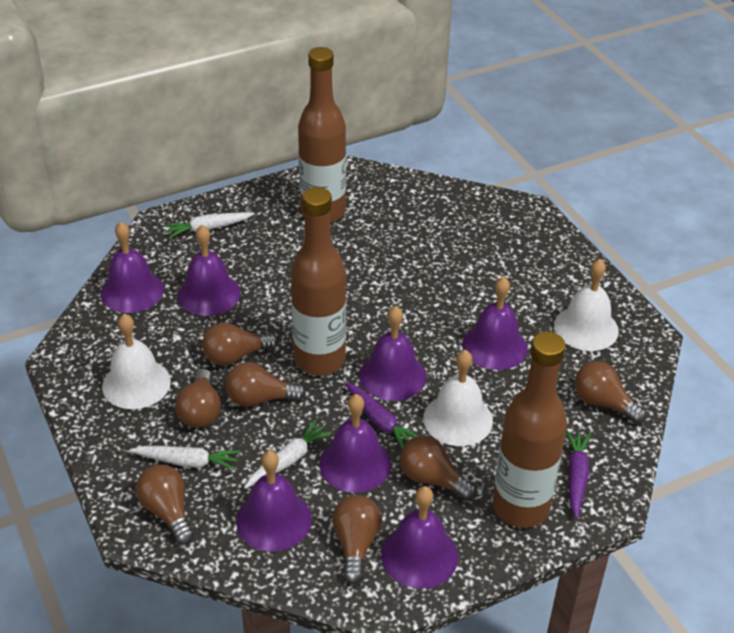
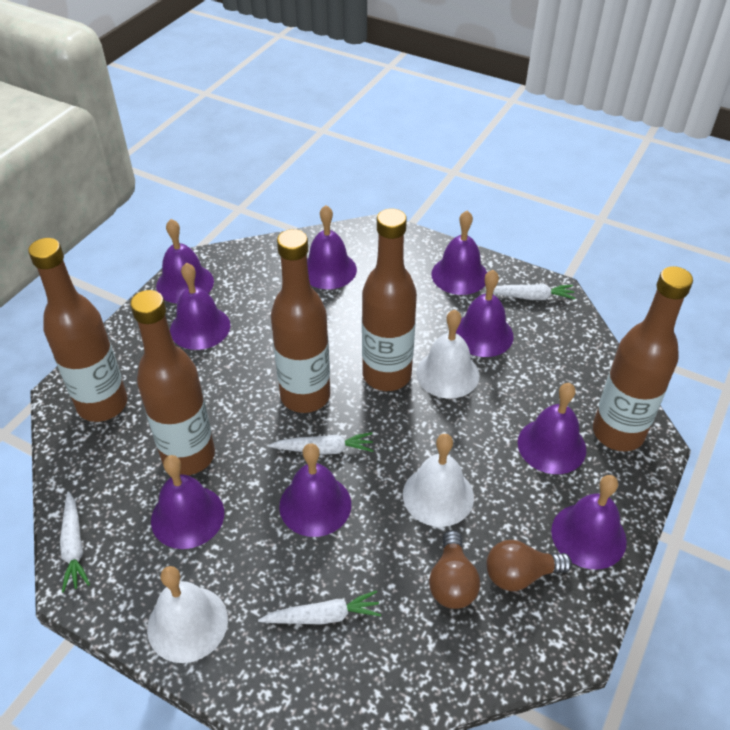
brown bottle: [291,187,346,376] [298,47,346,223] [493,332,567,528] = 3 -> [28,238,128,422] [130,290,215,475] [271,229,330,413] [362,209,417,391] [593,266,693,451] = 5
brown light bulb: [136,464,194,545] [175,369,221,428] [202,323,278,366] [225,362,306,407] [332,495,381,584] [400,436,476,501] [575,361,646,424] = 7 -> [429,530,480,609] [486,540,572,591] = 2
purple bell: [101,222,164,313] [178,225,241,316] [236,450,312,551] [319,394,391,493] [359,306,426,401] [381,486,458,588] [462,277,528,370] = 7 -> [151,455,224,549] [156,219,214,304] [170,263,230,350] [279,443,351,537] [307,205,357,289] [431,211,487,295] [456,270,514,357] [518,383,586,474] [551,475,627,569] = 9
purple carrot: [345,382,418,449] [566,430,591,519] = 2 -> none = 0
white carrot: [129,446,240,470] [164,212,255,238] [244,420,332,489] = 3 -> [60,491,90,592] [258,590,381,625] [268,432,374,455] [485,284,576,300] = 4

